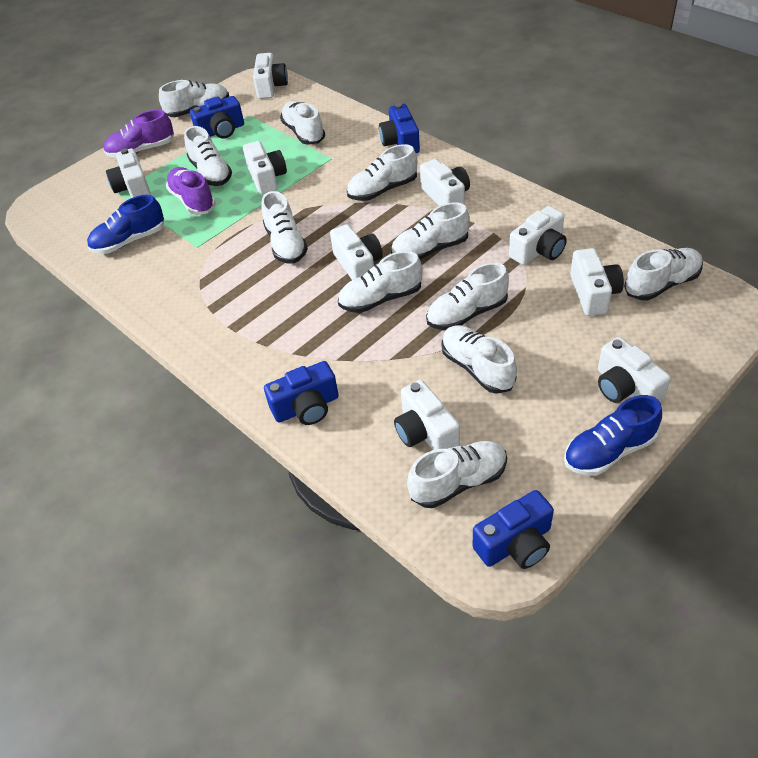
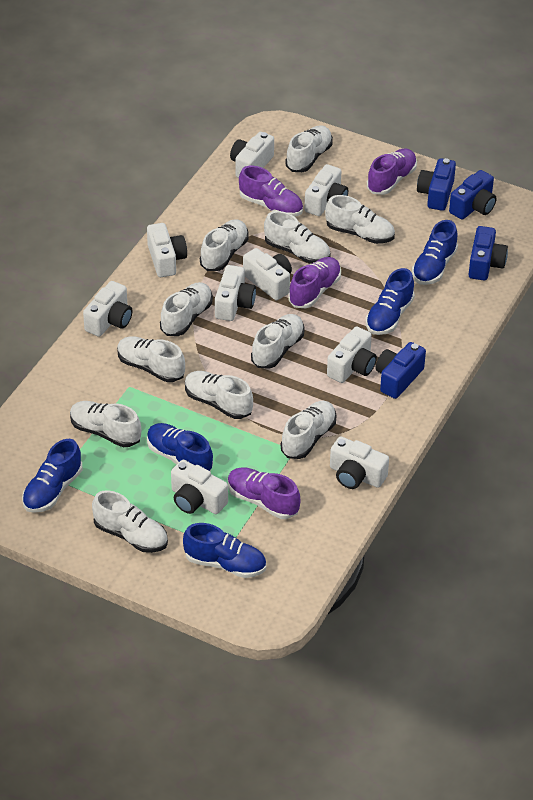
blue shoe: [87,195,164,254] [564,395,662,476] = 2 -> [22,439,83,513] [147,423,213,471] [183,523,266,578] [366,268,415,335] [412,220,458,285] = 5
purple shoe: [103,110,174,158] [166,167,216,215] = 2 -> [228,467,300,519] [239,166,303,217] [288,257,341,308] [367,149,417,195] = 4

